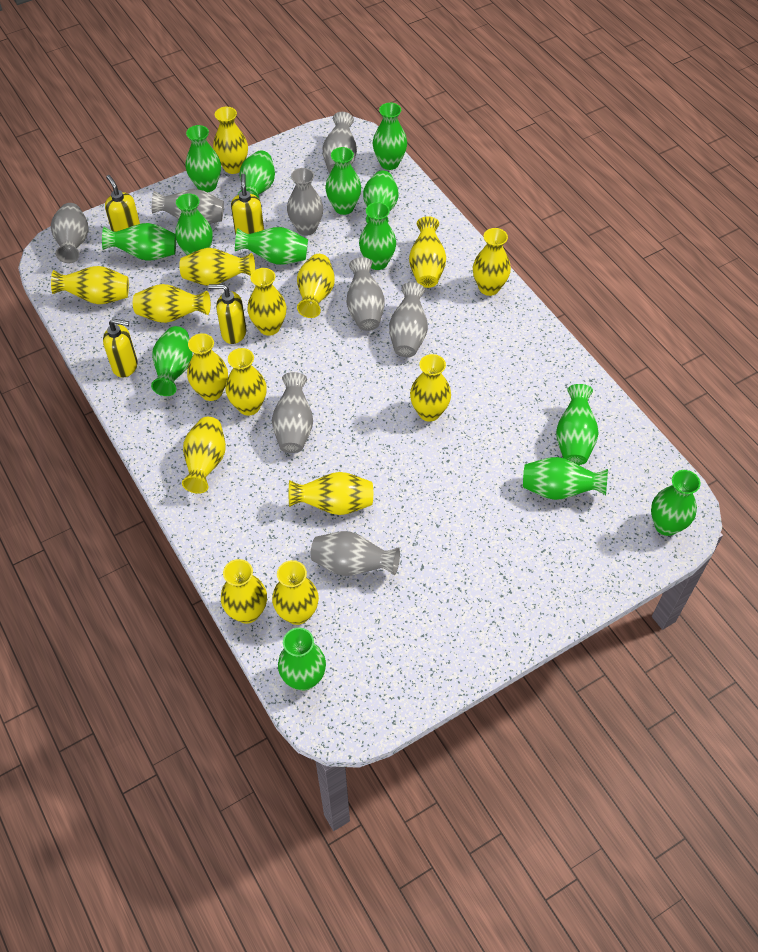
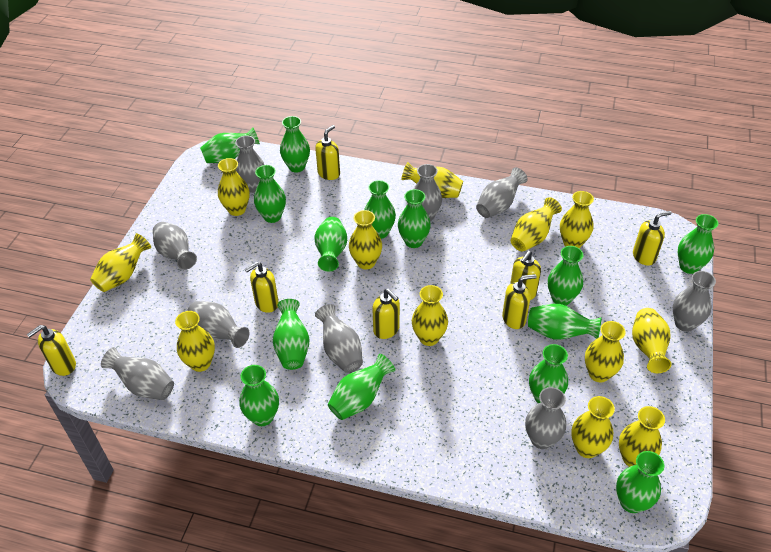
grey vase: [51,203,89,263] [152,189,224,224] [272,372,313,453] [287,168,323,236] [311,531,400,576] [323,112,357,173] [347,257,385,331] [389,282,428,357] = 8 -> [101,347,174,400] [153,222,197,270] [187,301,250,348] [235,136,264,193] [315,304,363,373] [414,164,442,221] [476,167,527,218] [525,387,566,449] [673,271,716,332] = 9
yellow soap dispenser: [103,319,138,378] [105,175,140,232] [208,284,246,344] [231,174,264,234] = 4 -> [27,325,76,376] [245,262,279,313] [315,125,340,180] [372,289,400,339] [502,274,537,329] [510,251,541,300] [633,211,672,266] = 7
yellow vase: [51,266,129,304] [133,284,211,323] [179,248,255,286] [182,417,226,494] [187,333,228,401] [213,107,248,174] [221,559,267,624] [225,348,267,416] [248,268,286,336] [272,560,319,625] [289,472,373,515] [297,254,335,318] [409,216,446,288] [410,354,451,422] [473,228,511,296] = 15 -> [90,233,151,292] [175,311,215,372] [218,158,250,216] [349,210,382,270] [402,162,463,198] [412,285,448,346] [511,197,562,252] [560,191,594,248] [571,396,615,458] [585,321,626,382] [619,406,665,467] [632,308,672,373] = 12

